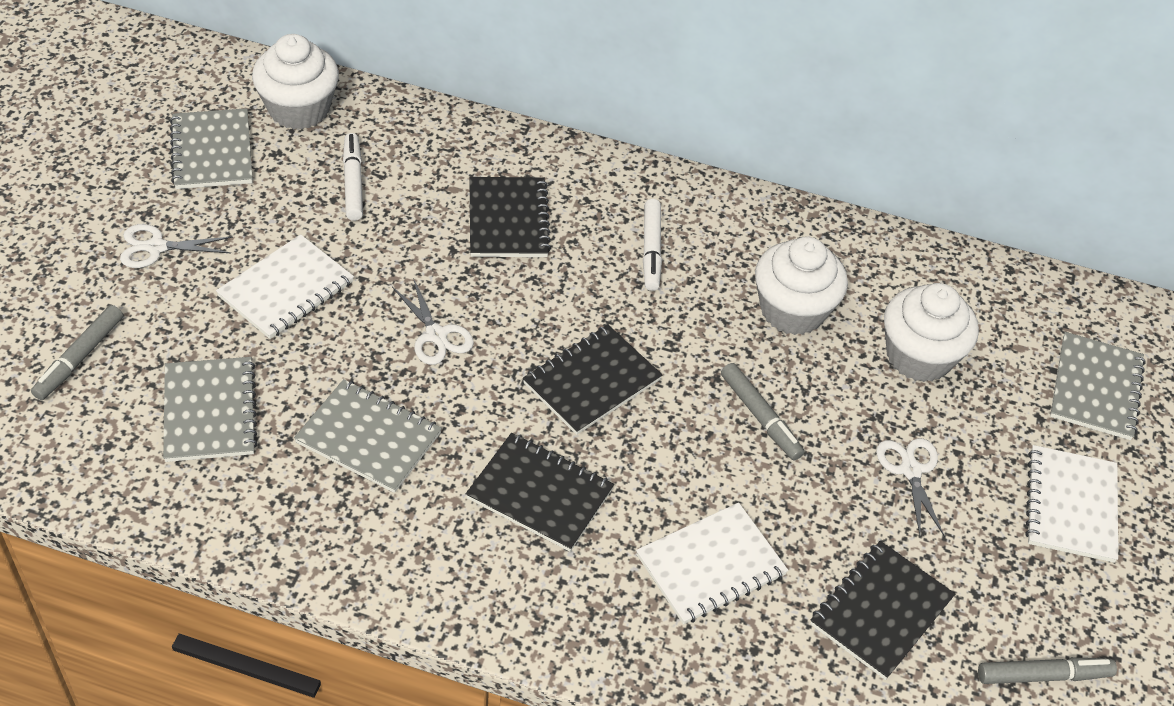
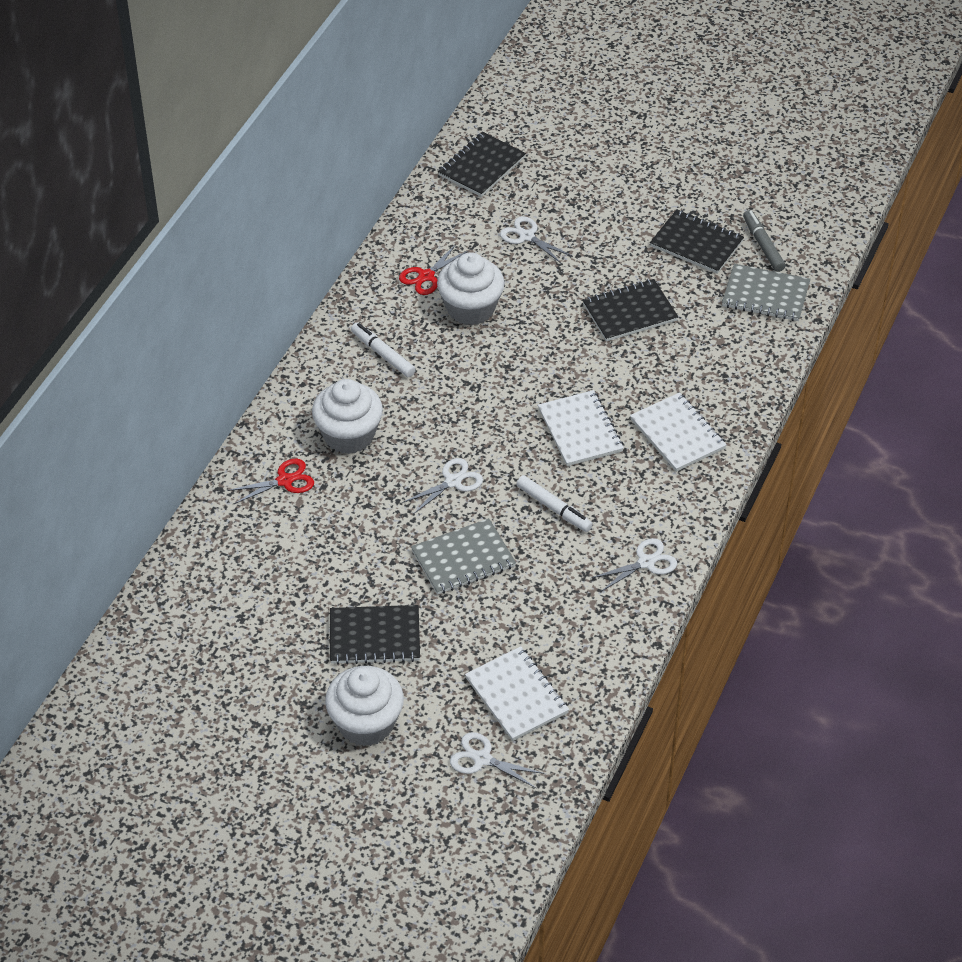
grey marker: [31,305,123,400] [721,363,804,460] [978,657,1117,684] = 3 -> [743,210,786,272] = 1
grey notebook: [163,357,258,462] [170,108,253,189] [294,379,442,493] [1050,332,1146,440] = 4 -> [411,518,516,595] [722,264,810,321] = 2
red scissors: none = 0 -> [227,459,314,504] [399,244,468,295] = 2
white scissors: [120,224,233,268] [392,278,474,365] [876,438,945,537] = 3 -> [402,458,483,514] [450,732,545,789] [500,216,573,264] [591,538,677,592] = 4

